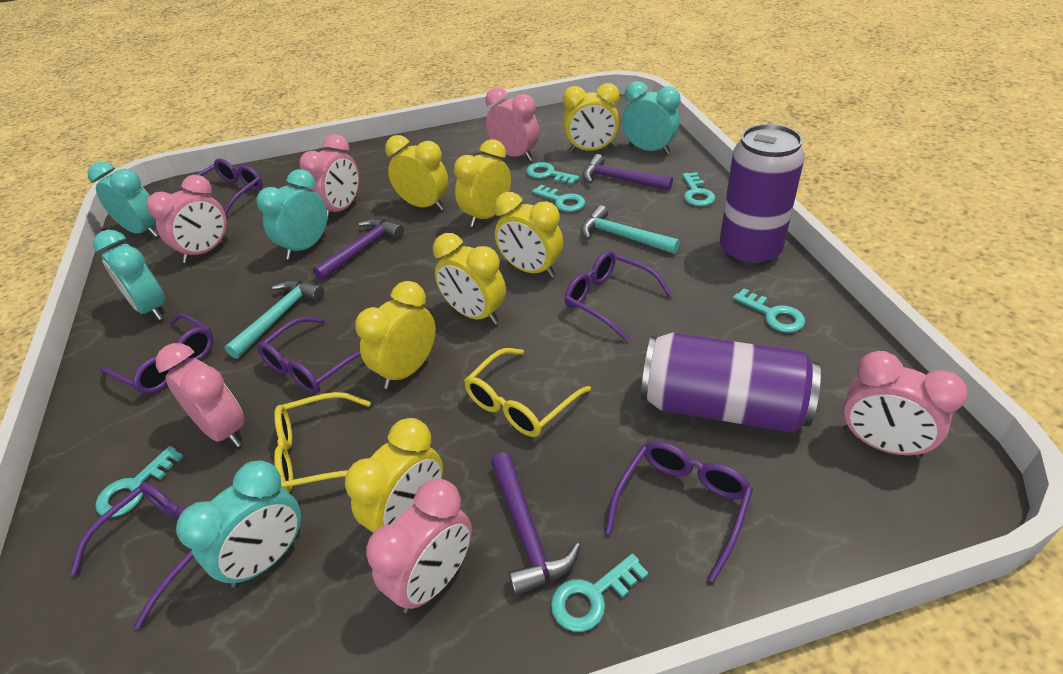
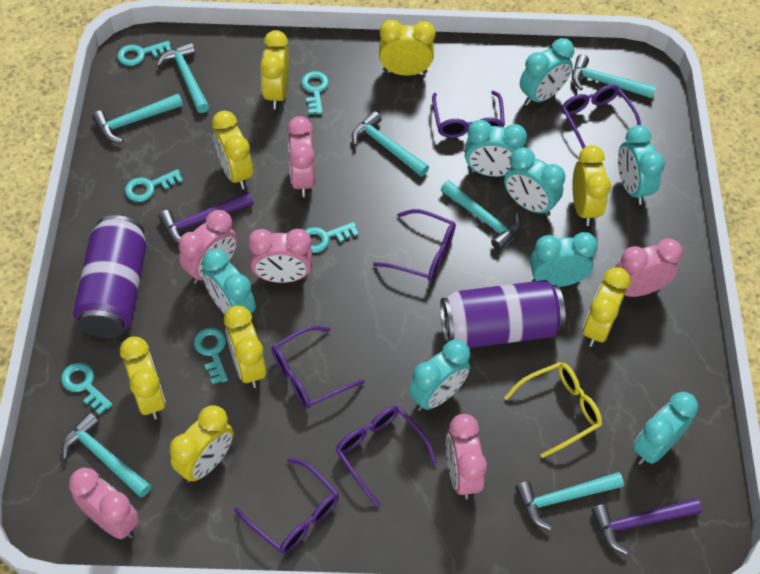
purple hammer: [313,218,404,281] [491,452,580,596] [583,154,673,191] = 3 -> [158,192,254,243] [591,498,702,554] = 2
turquoise clock: [87,162,159,237] [93,230,166,320] [176,461,301,588] [256,169,327,260] [622,81,681,155] = 5 -> [202,249,256,314] [409,340,470,411] [465,120,527,177] [504,147,565,216] [520,38,574,106] [530,232,598,287] [618,125,665,205] [633,392,698,465] = 8
turquoise hammer: [224,280,324,359] [581,205,680,254] = 2 -> [62,412,151,498] [92,94,183,143] [157,42,209,113] [352,111,429,177] [441,180,522,251] [515,472,624,530] [572,54,656,98] = 7
yellow clock: [345,418,443,533] [355,281,436,389] [385,135,448,211] [433,233,506,325] [454,139,511,227] [494,192,563,278] [563,83,620,153] = 7 -> [120,337,166,419] [169,405,233,483] [212,111,253,189] [224,306,266,388] [260,30,289,109] [379,20,436,76] [572,145,611,226] [583,267,631,347] = 8
yellow glasses: [274,392,371,492] [464,348,591,437] = 2 -> [504,362,602,458] = 1

